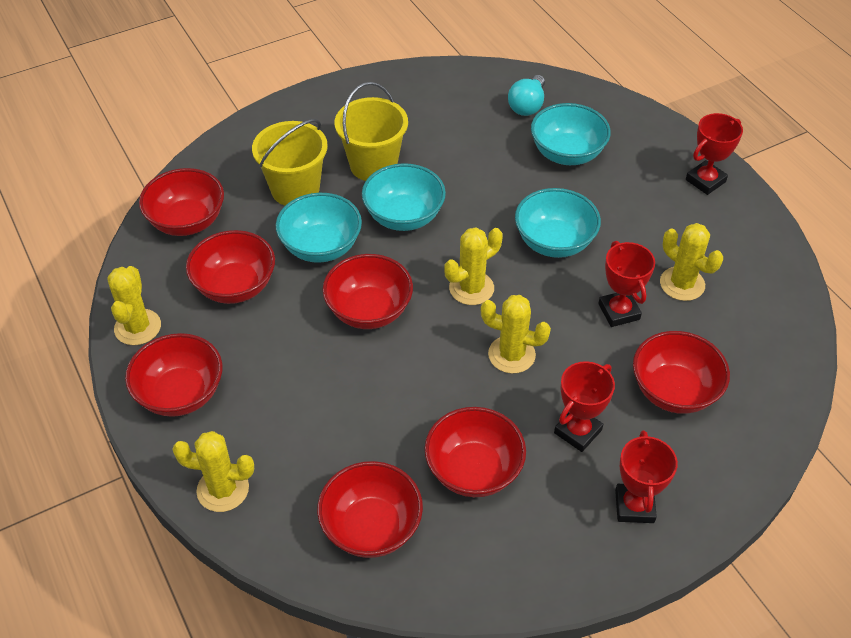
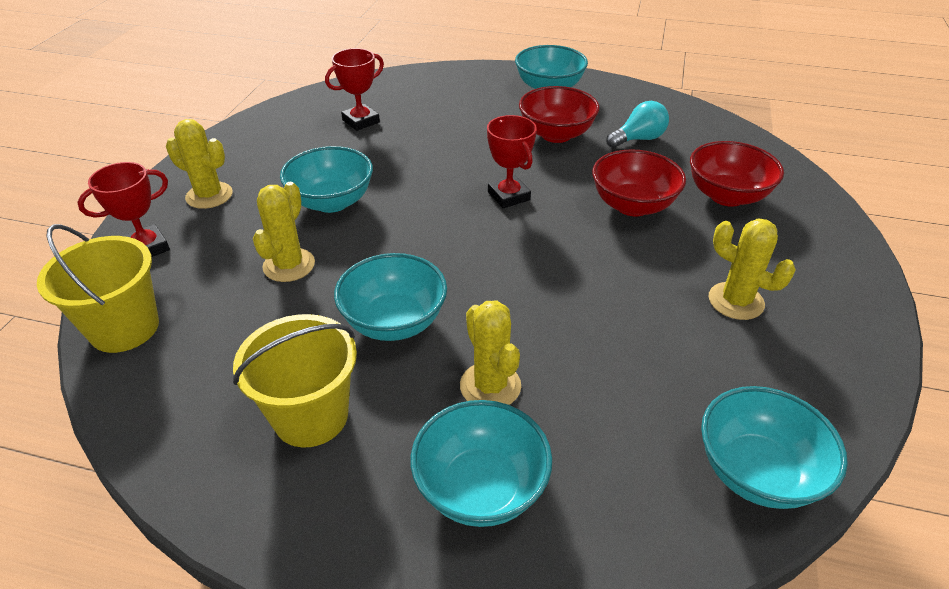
red bowl: [125,333,223,417] [139,168,224,236] [186,230,275,304] [317,461,423,558] [322,254,413,329] [425,407,526,497] [633,331,730,414] = 7 -> [519,86,600,143] [592,149,686,216] [690,141,784,207] = 3
red trophy: [554,361,615,452] [598,241,655,327] [615,430,678,523] [686,113,743,195] = 4 -> [77,162,170,257] [325,48,384,131] [487,115,537,208] = 3
turquoise bowl: [276,193,362,263] [362,163,446,231] [515,188,601,258] [531,103,611,165] = 4 -> [280,146,373,213] [334,253,447,341] [411,400,552,527] [515,45,588,89] [701,386,848,509] = 5
yellow cactus: [107,266,161,345] [172,431,254,512] [445,227,503,305] [481,295,551,374] [660,223,723,301] = 5 -> [166,119,233,209] [253,182,315,282] [460,300,521,405] [709,218,796,320] = 4

